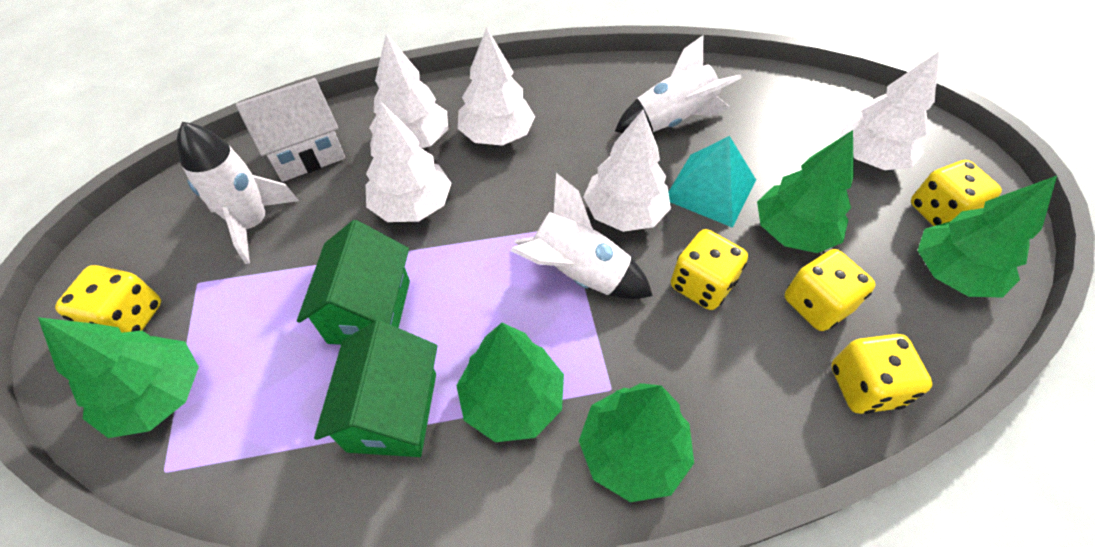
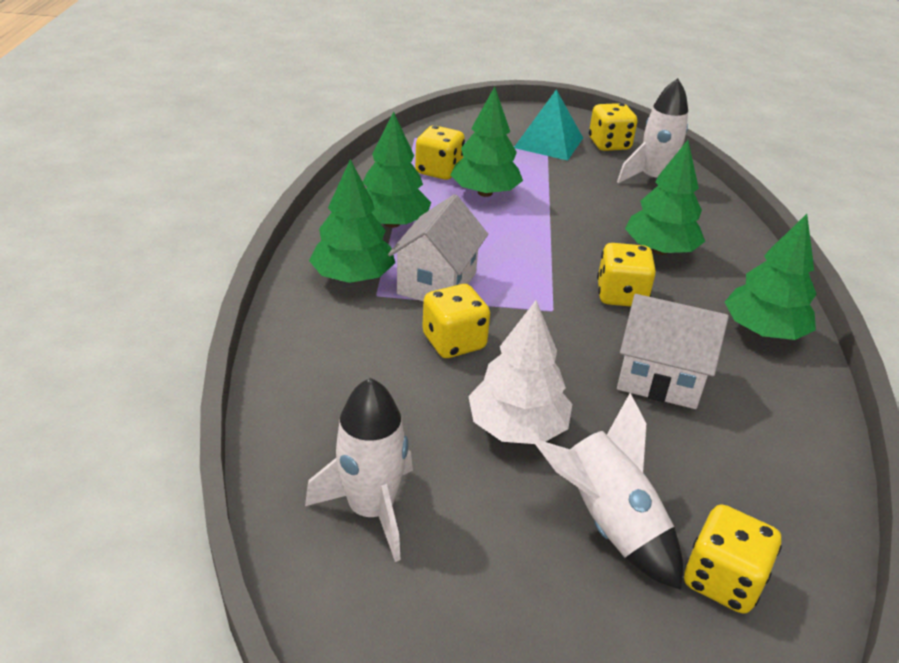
green house: [297,220,410,345] [314,320,437,457] = 2 -> none = 0
white house: [235,78,345,182] = 1 -> [388,194,488,301] [617,294,729,409] = 2
white tree: [366,102,451,222] [369,34,448,148] [458,28,535,146] [583,110,671,232] [839,51,940,170] = 5 -> [468,300,572,444] = 1

